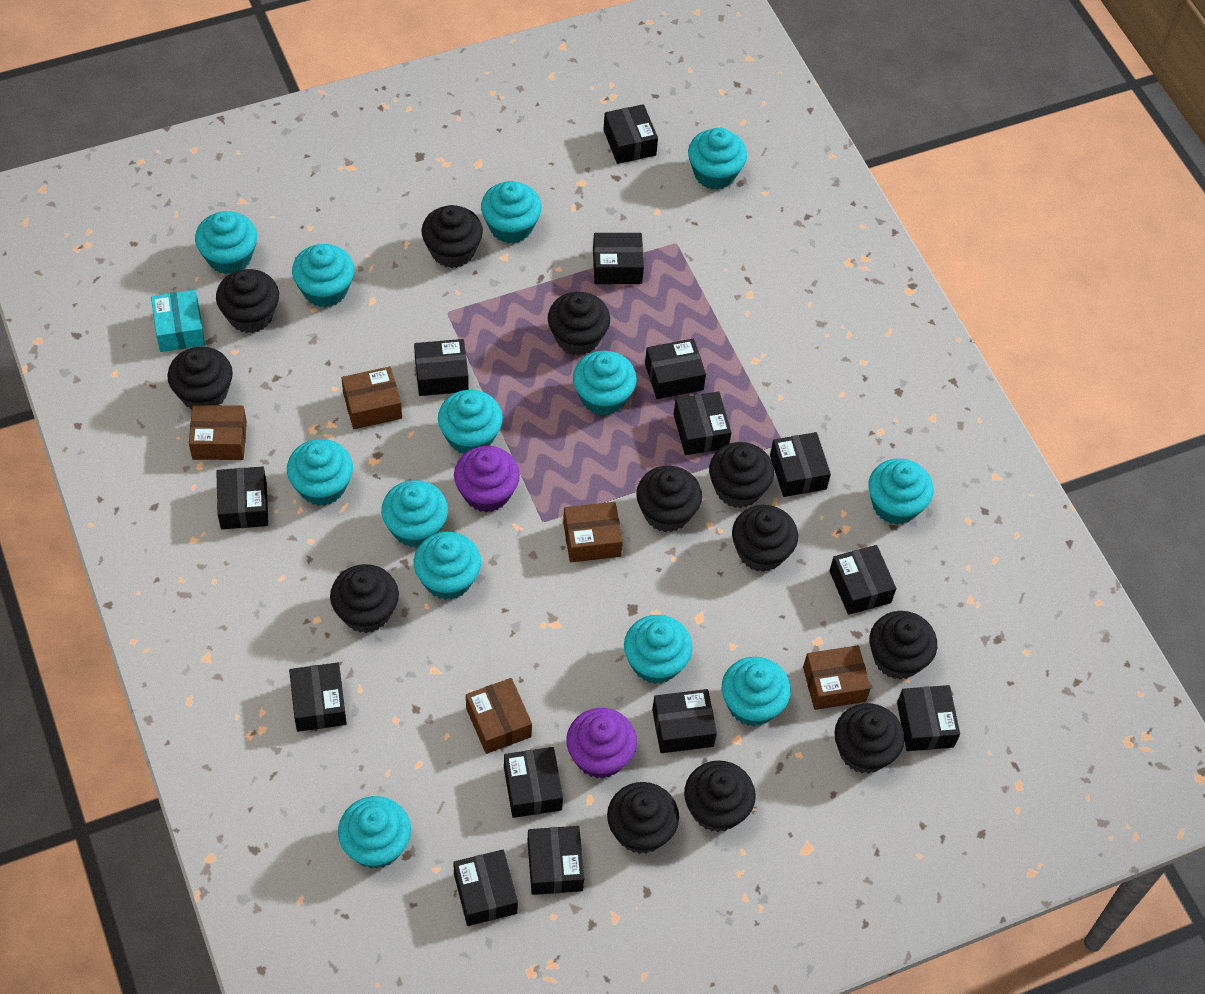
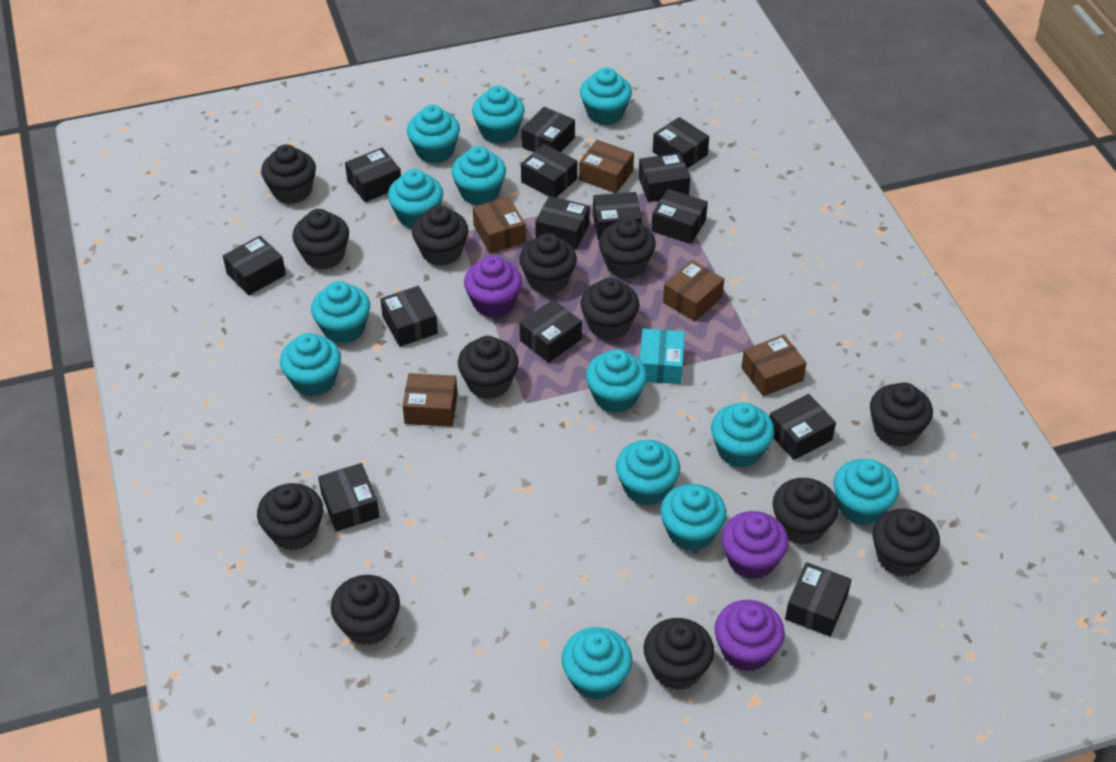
black cupcake: [167,347,233,410] [216,269,279,333] [330,564,399,633] [421,205,483,268] [548,292,610,356] [607,782,679,854] [636,466,702,532] [684,760,756,832] [709,442,774,508] [732,505,798,572] [834,703,905,774] [870,611,937,680] = 12 -> [257,483,323,551] [261,144,316,204] [292,209,349,270] [330,575,400,645] [412,205,468,266] [458,336,519,399] [519,233,577,295] [580,278,639,340] [599,218,656,279] [644,618,714,690] [773,478,839,545] [870,382,933,447] [873,509,940,577] = 13
purple cupcake: [454,446,520,512] [566,708,637,779] = 2 -> [464,256,522,317] [714,600,785,671] [721,511,788,579] = 3

